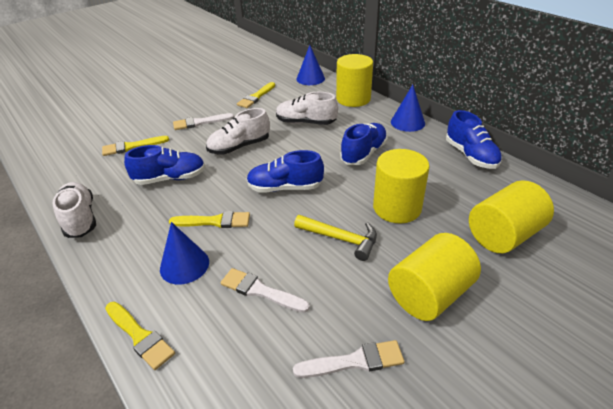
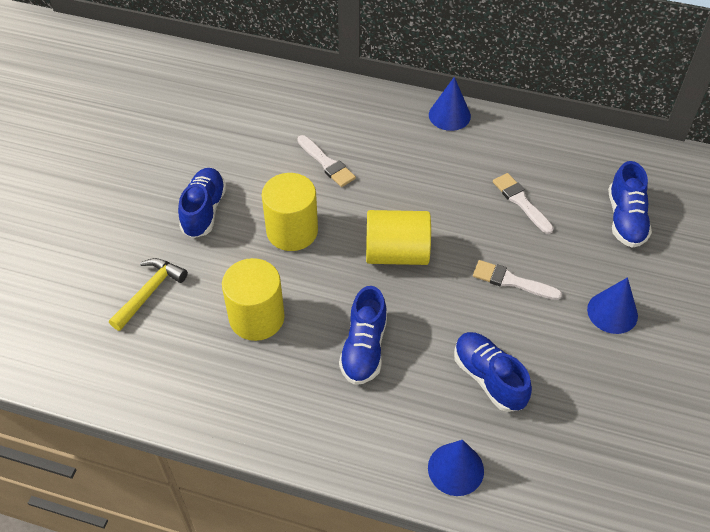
white shoe: [53,182,96,238] [206,108,270,154] [276,92,338,125] = 3 -> none = 0
yellow brush: [102,136,169,156] [105,301,175,370] [169,211,250,228] [237,82,275,108] = 4 -> none = 0
yellow cylinder: [336,54,373,107] [373,149,430,223] [388,233,481,321] [469,180,554,253] = 4 -> [222,258,285,341] [262,173,318,251] [366,210,431,265] = 3

